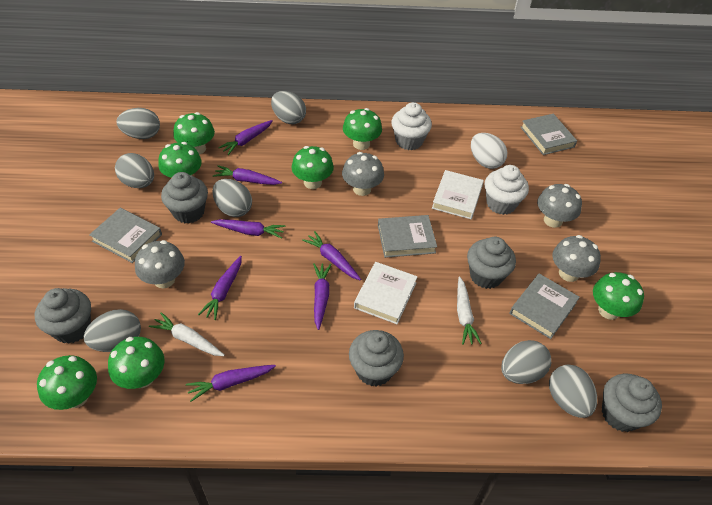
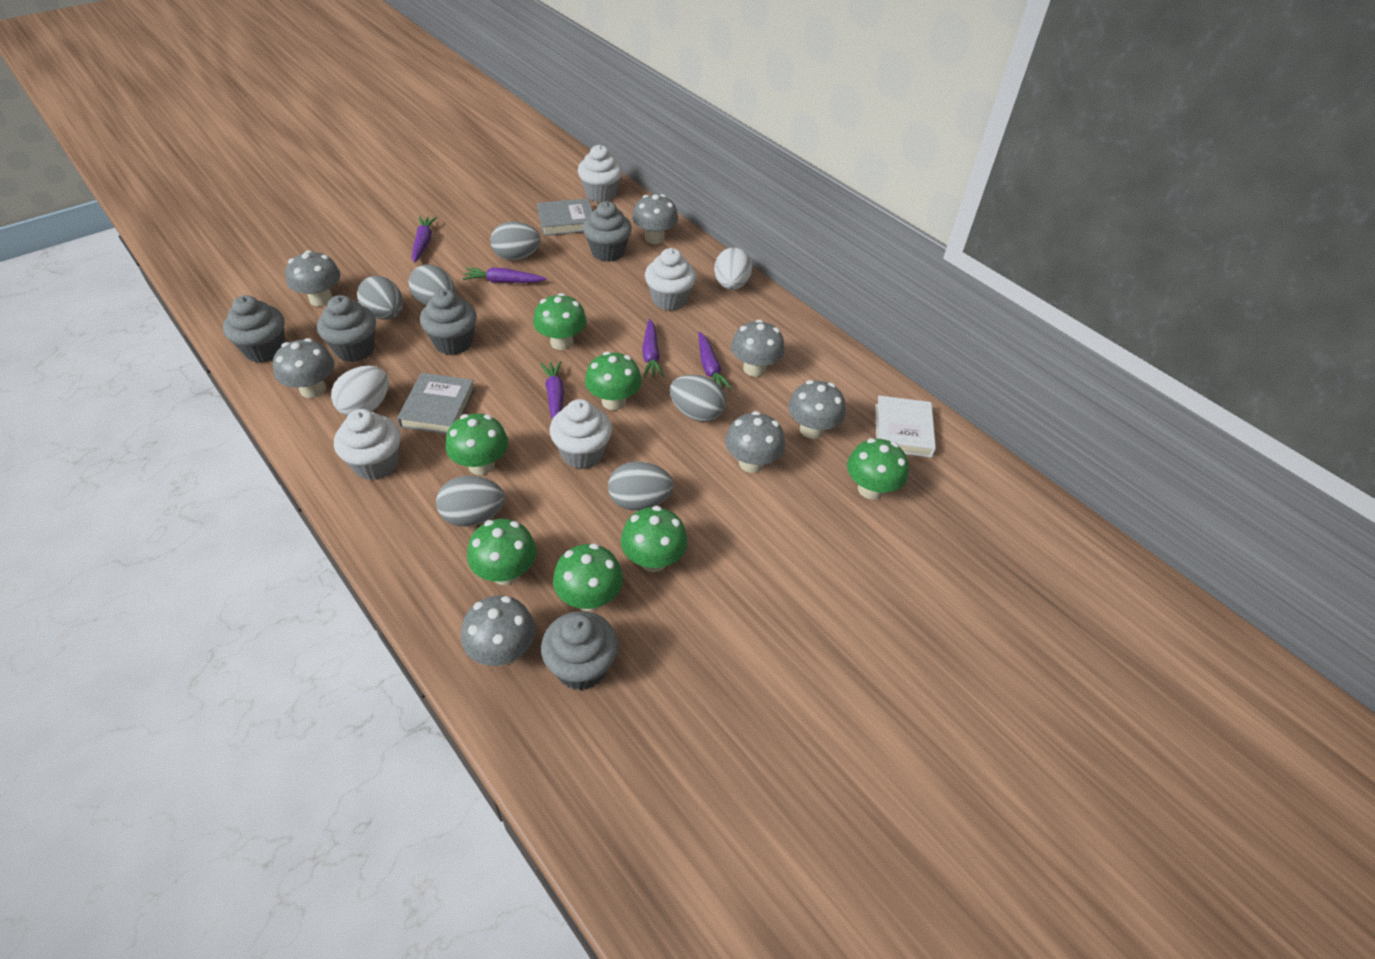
grey book: [89,208,162,263] [378,215,437,258] [510,274,580,339] [521,114,577,155] = 4 -> [397,373,475,434] [537,198,593,236] = 2
grey egg: [84,309,141,352] [115,153,154,188] [117,108,160,139] [212,179,252,217] [271,91,306,124] [501,340,551,384] [549,365,597,418] = 7 -> [357,276,403,320] [409,265,455,305] [436,476,505,527] [490,221,541,260] [608,462,674,511] [670,375,726,422] = 6
grey mushroom: [135,240,185,288] [342,152,384,196] [537,184,582,228] [552,235,601,282] = 4 -> [273,338,335,398] [285,250,341,306] [461,595,536,666] [632,194,678,244] [725,411,785,473] [731,319,785,377] [788,380,846,439] = 7
purple carrot: [186,365,276,402] [198,256,242,320] [211,219,285,239] [213,165,282,185] [218,120,273,155] [302,231,361,281] [313,263,332,330] = 7 -> [412,216,437,263] [463,267,547,283] [540,361,564,419] [642,319,664,378] [698,332,732,390] = 5
white book: [354,262,418,324] [432,170,484,219] = 2 -> [875,395,936,458] = 1
white carrot: [149,312,225,356] [457,276,482,345] = 2 -> none = 0
white cupcake: [391,102,432,150] [485,165,529,215] = 2 -> [334,409,401,480] [549,399,612,469] [578,145,623,202] [645,248,696,311] = 4
white egg: [471,133,507,169] = 1 -> [331,366,389,416] [714,248,752,290] = 2

